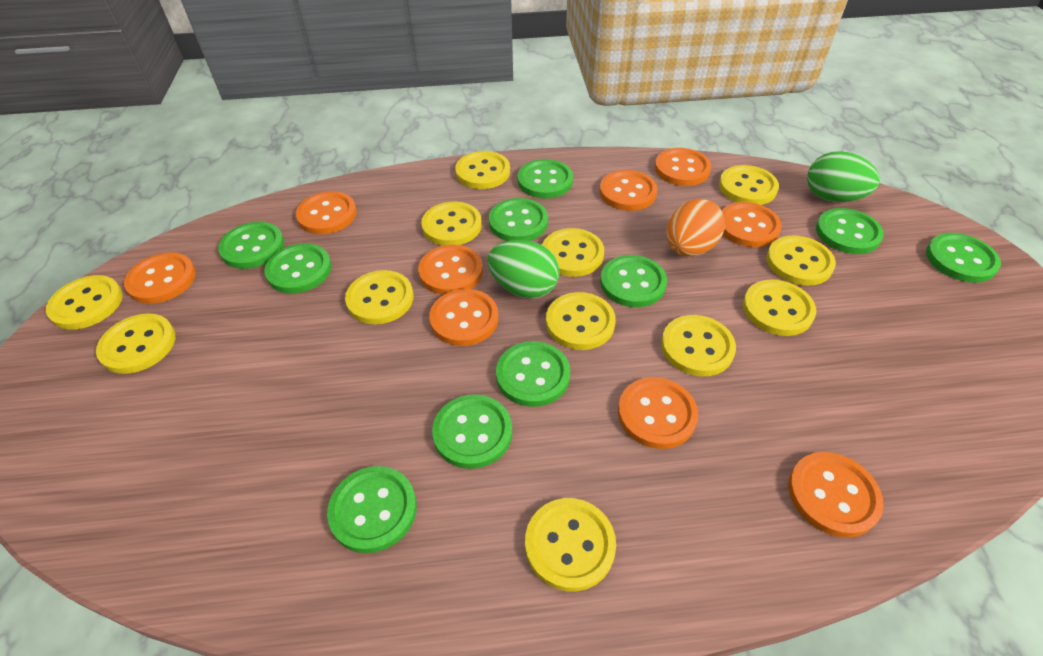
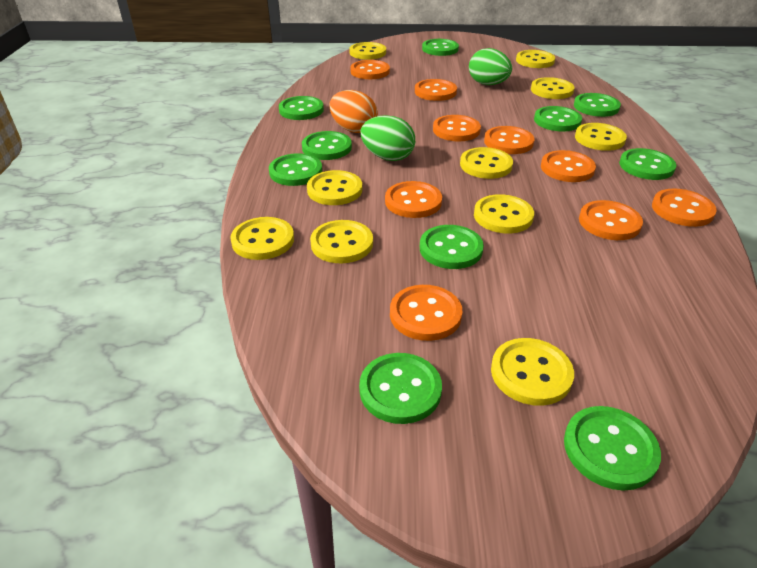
yellow button: [46,275,123,329] [96,313,176,374] [345,270,414,324] [421,201,482,246] [455,151,510,189] [525,498,616,592] [542,228,604,277] [546,292,616,350] [661,315,736,376] [719,165,779,205] [743,280,816,336] [766,236,836,286] = 12 -> [230,217,294,260] [307,170,362,205] [310,220,373,263] [349,42,386,60] [460,147,513,179] [474,194,534,234] [491,338,574,406] [516,50,555,68] [531,77,575,99] [575,123,627,151] = 10

